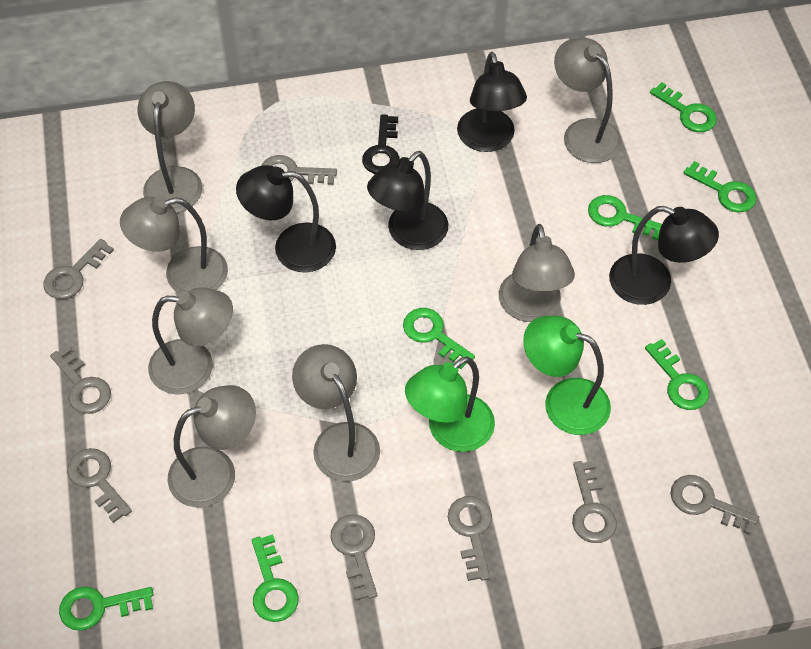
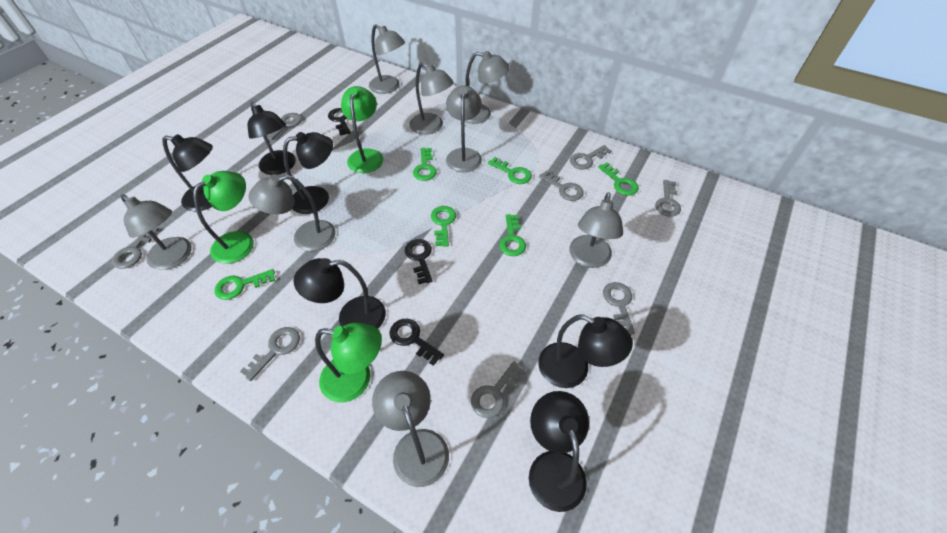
black key: [362,114,400,174] = 1 -> [328,108,351,136] [389,319,444,366] [405,239,432,284] = 3
black lamp: [236,165,336,272] [367,151,448,250] [457,52,527,152] [609,206,719,305] = 4 -> [162,134,213,211] [247,102,296,175] [283,132,333,214] [293,258,386,329] [529,391,589,512] [538,314,633,388] = 6
green key: [59,587,153,631] [252,534,299,622] [403,308,475,369] [588,195,662,240] [645,339,709,410] [650,82,717,132] [684,161,756,212] = 7 -> [215,269,275,300] [413,148,437,181] [431,206,456,247] [488,157,532,184] [499,214,526,256] [598,162,639,196] = 6
green lamp: [405,356,495,452] [523,316,611,435] = 2 -> [193,171,254,264] [315,323,382,402] [341,86,383,173] = 3
grey lamp: [120,196,228,293] [137,81,203,213] [148,287,233,395] [168,385,256,508] [292,344,380,482] [499,224,575,322] [554,38,622,163] = 7 -> [120,194,192,270] [248,174,336,251] [369,24,405,94] [372,371,449,487] [409,63,454,135] [446,85,482,172] [464,51,510,124] [569,192,623,268] = 8

